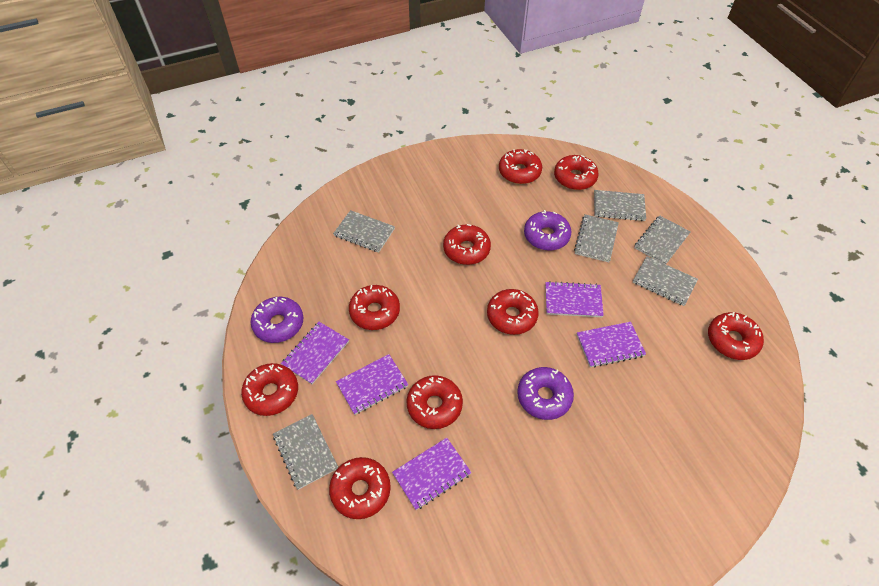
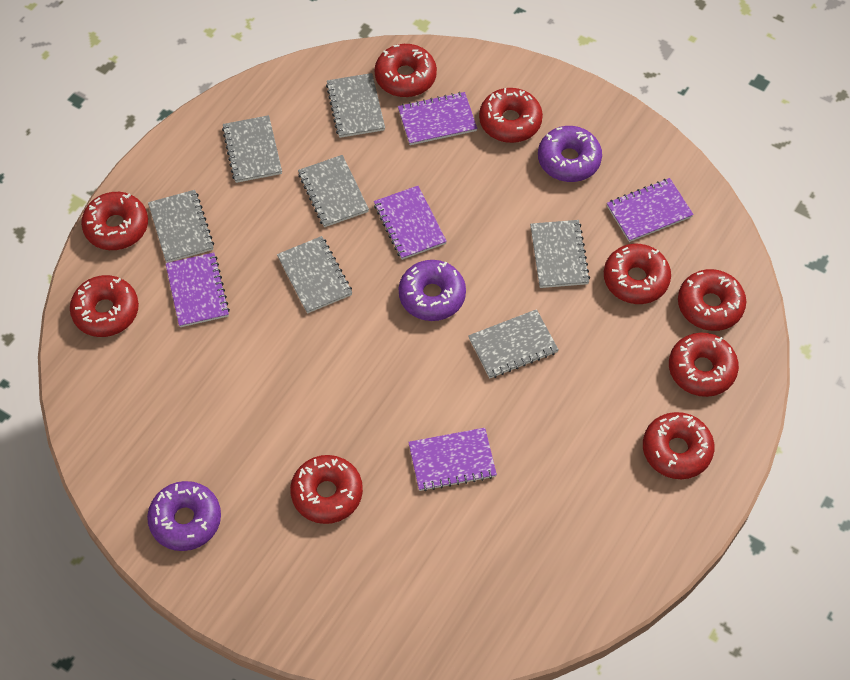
grey notebook: [273,414,338,490] [333,210,395,253] [574,214,619,262] [594,190,646,221] [633,256,698,306] [634,215,691,264] = 6 -> [148,190,214,263] [222,115,282,183] [277,236,352,314] [298,155,369,227] [326,73,385,138] [468,309,559,378] [530,220,590,288] = 7

